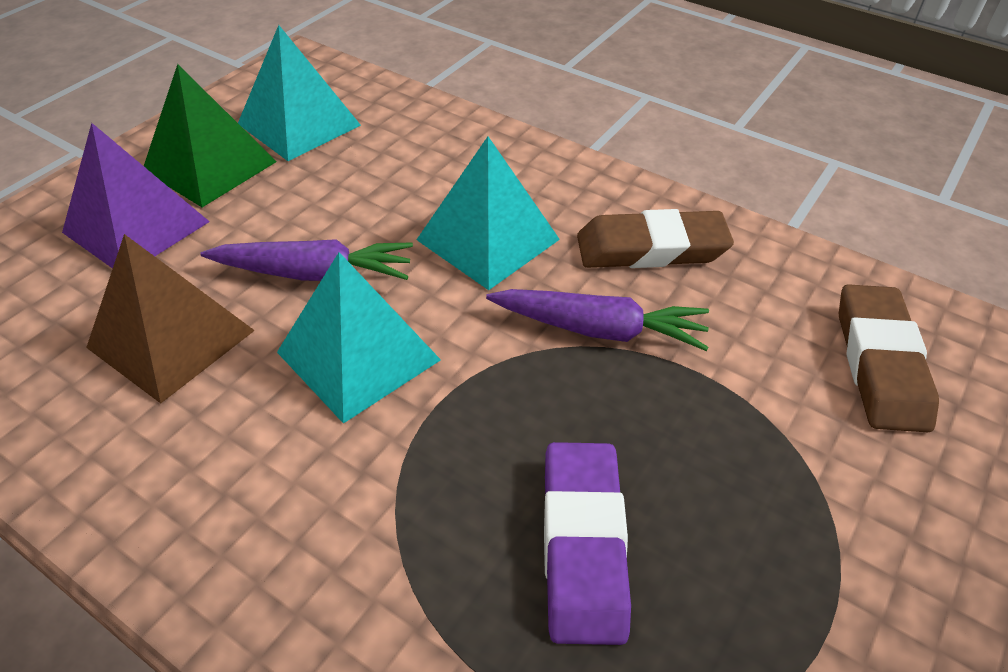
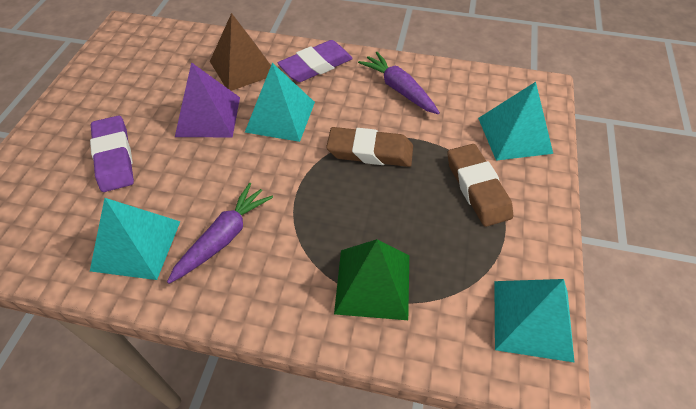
purple eraser: [544,442,631,645] = 1 -> [90,116,134,192] [278,40,353,82] = 2
turquoise pyramid: [238,25,361,161] [277,252,441,424] [416,137,560,290] = 3 -> [90,198,180,280] [245,63,315,142] [478,82,553,161] [494,279,575,363] = 4

